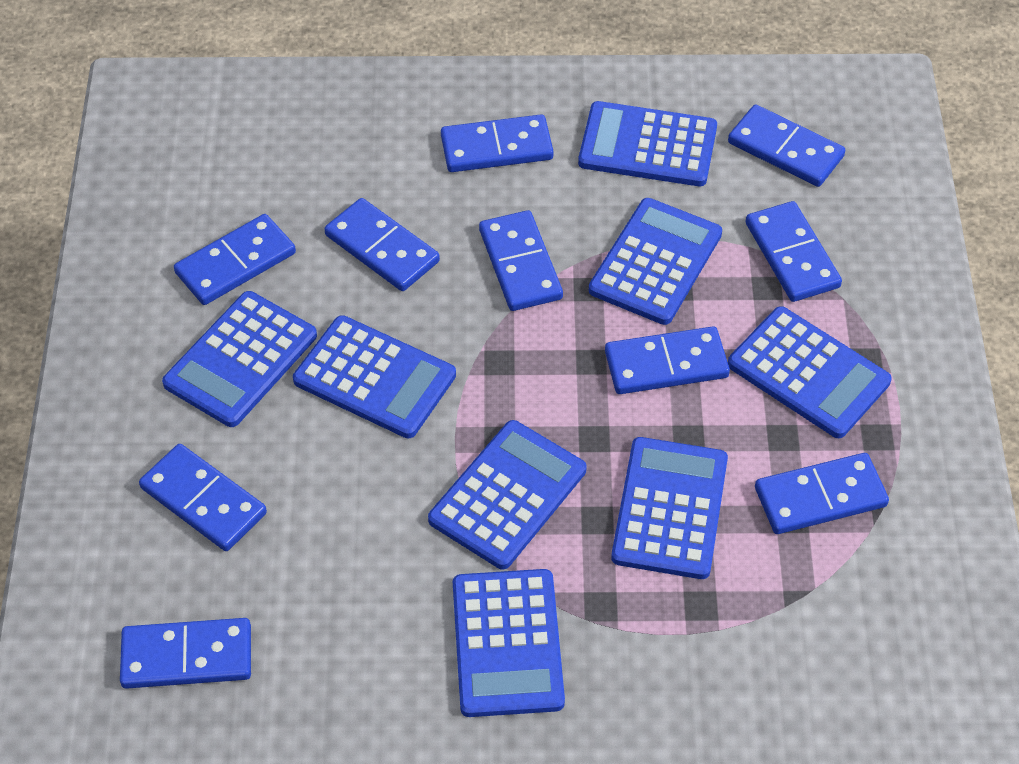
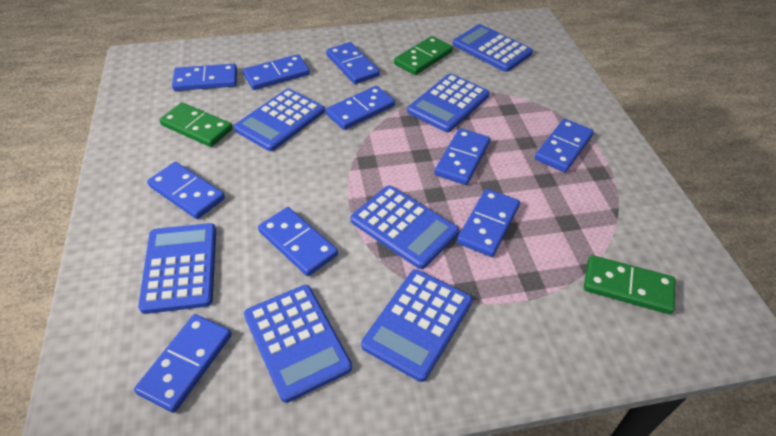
blue calculator: [162,291,317,427] [293,315,456,439] [428,420,587,569] [453,569,565,717] [578,101,717,186] [589,198,722,325] [611,437,728,579] [728,306,892,438] = 8 -> [138,223,216,314] [234,88,325,151] [244,285,352,403] [351,185,459,269] [361,269,473,382] [407,73,490,132] [453,24,533,72] = 7
green domino: none = 0 -> [159,103,233,147] [394,36,453,75] [584,255,675,314] = 3

